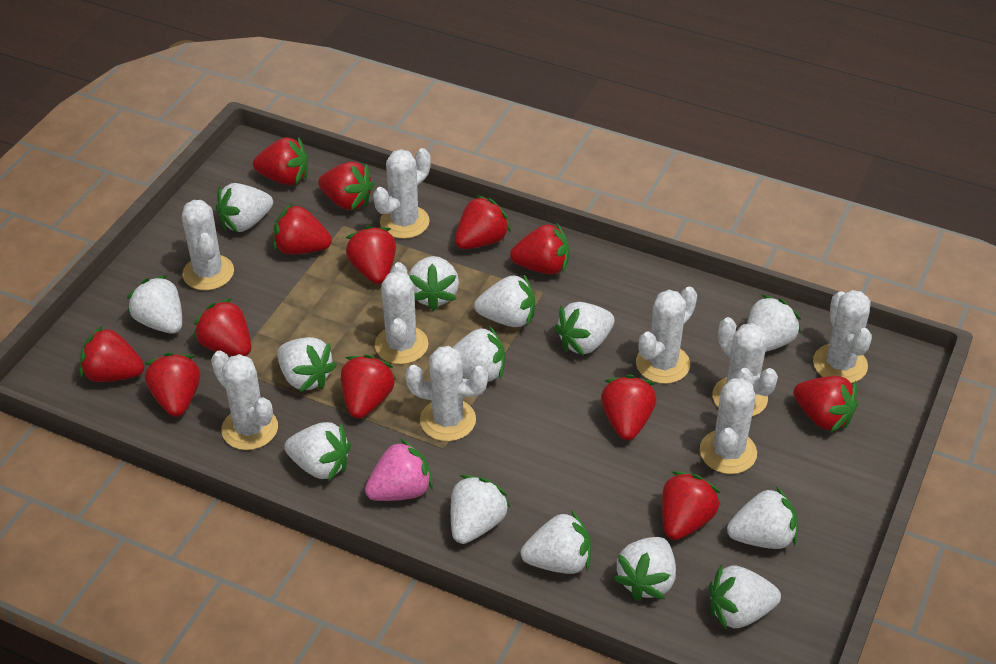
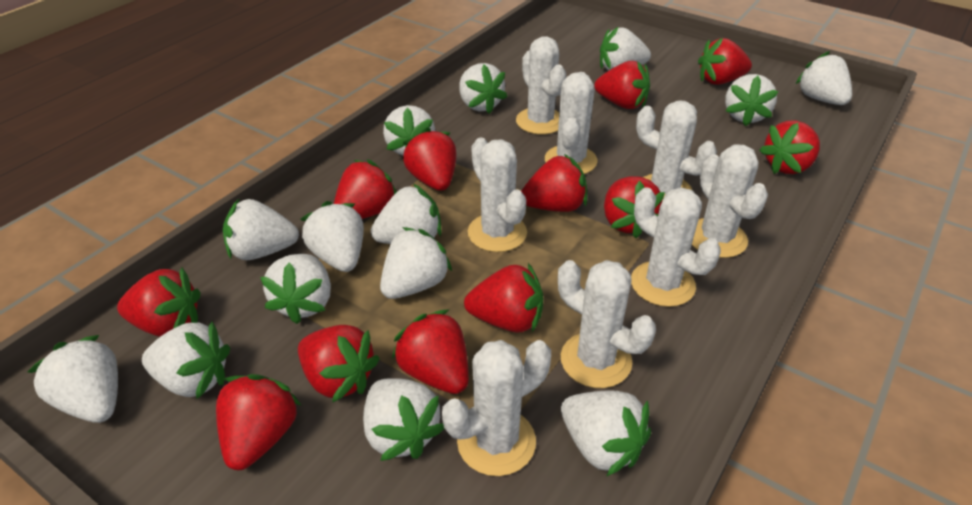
pink strawberry: [365,439,433,501] = 1 -> none = 0
red strawberry: [80,326,144,382] [145,352,200,417] [193,298,251,356] [253,137,308,185] [273,203,332,255] [318,161,374,210] [341,354,396,419] [346,225,396,284] [455,195,511,249] [510,222,569,274] [601,375,657,440] [662,471,720,540] [793,376,858,432] = 13 -> [117,267,201,337] [216,374,301,470] [298,325,380,403] [334,159,397,219] [392,309,469,394] [403,127,457,191] [464,263,543,333] [521,154,587,212] [594,61,650,109] [604,176,665,238] [698,38,752,85] [759,120,820,174] = 12
white cactus: [182,200,234,290] [211,351,278,450] [373,148,431,239] [375,262,429,364] [405,346,488,441] [636,287,697,384] [700,368,757,474] [712,317,778,417] [813,290,872,383] = 9 -> [442,340,551,476] [468,138,527,252] [516,36,566,135] [545,72,598,174] [558,260,656,388] [631,187,721,307] [636,100,717,201] [692,145,768,258] = 8

